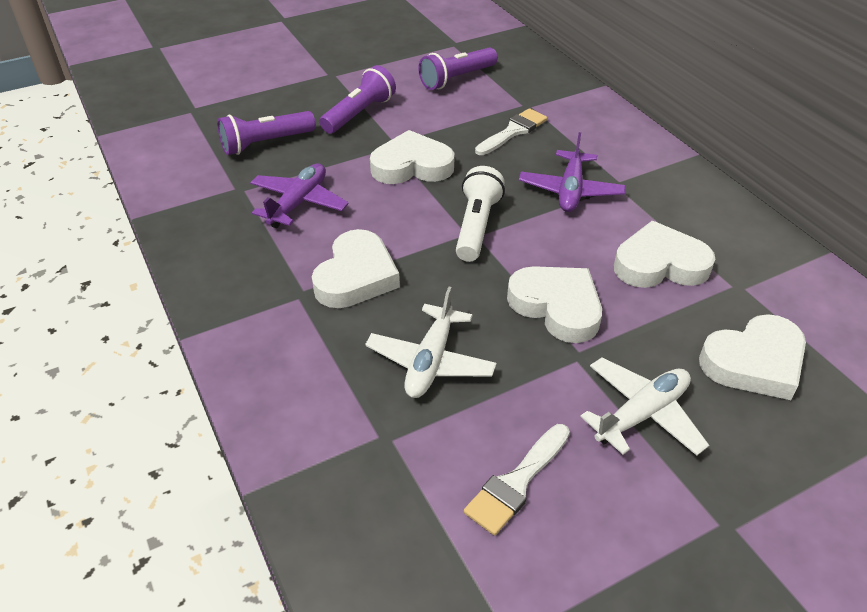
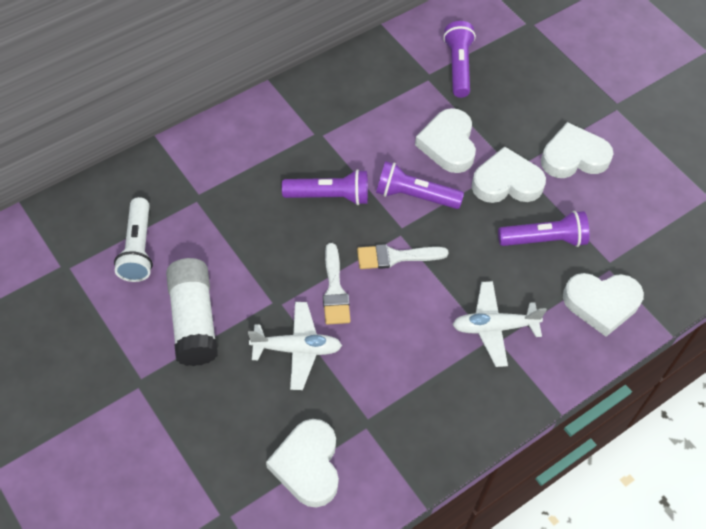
purple flashlight: [217,111,316,155] [319,65,396,134] [418,47,498,90] = 3 -> [282,169,368,205] [376,161,464,209] [443,21,476,98] [498,211,589,247] = 4
purple plane: [250,164,349,228] [519,132,626,212] = 2 -> none = 0
white glue stick: none = 0 -> [166,258,218,366] = 1

